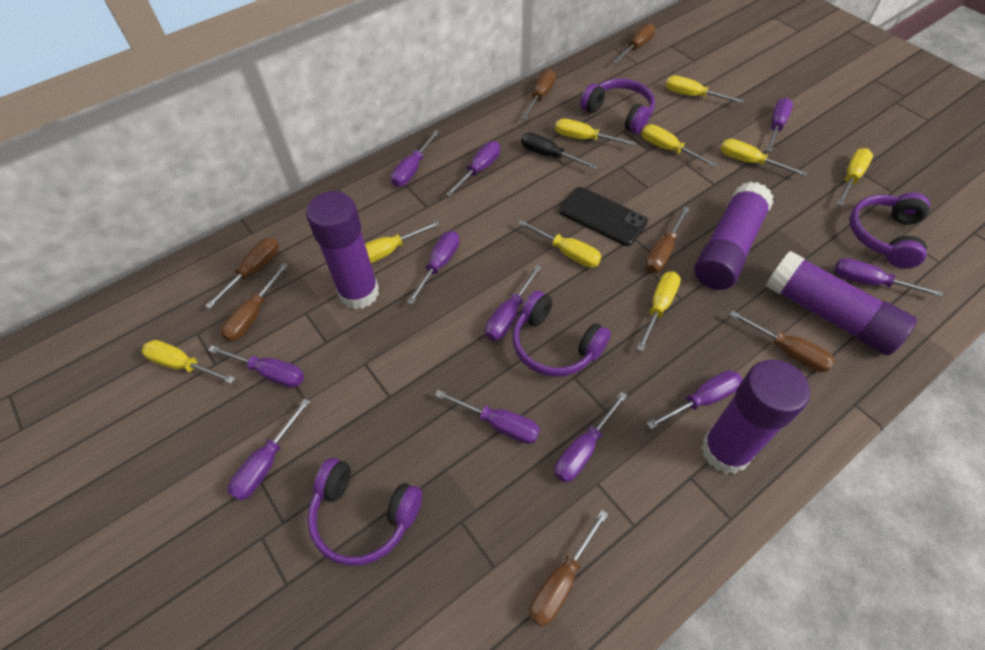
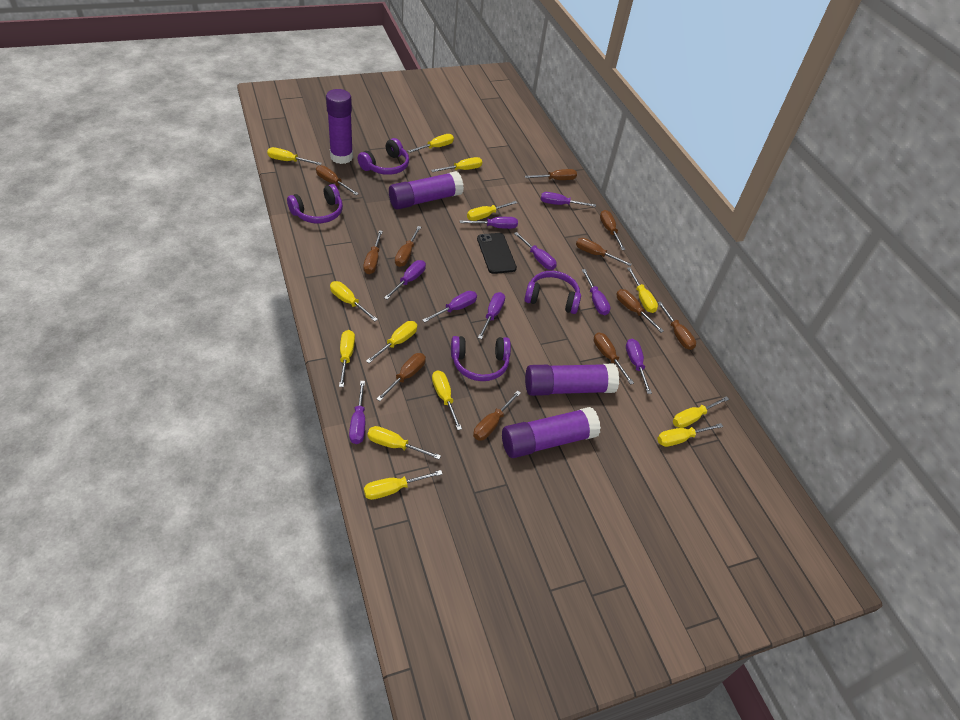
black screwdriver: [521,133,598,170] = 1 -> none = 0
brown screwdriver: [206,238,279,309] [221,263,288,342] [521,69,556,120] [529,510,608,627] [613,23,655,64] [645,207,690,273] [729,310,835,372] = 7 -> [316,165,359,195] [363,230,383,274] [377,353,426,401] [395,226,421,267] [473,390,521,441] [525,169,577,180] [576,238,632,266] [594,332,634,385] [600,210,625,250] [616,289,664,333] [657,302,696,350] = 11
purple screwdriver: [208,345,304,388] [228,398,310,501] [391,130,440,187] [407,231,460,305] [435,390,540,444] [446,141,500,197] [485,265,542,341] [555,392,627,483] [646,370,742,429] [766,98,793,152] [834,258,943,297] = 11 -> [349,381,365,444] [384,260,426,300] [422,291,477,323] [460,217,518,229] [478,292,505,339] [514,232,557,270] [541,192,596,207] [582,269,610,315] [626,339,652,394] = 9
yellow screwdriver: [142,340,235,384] [365,220,440,263] [518,220,602,268] [555,119,636,146] [637,271,681,352] [641,124,718,168] [666,75,744,104] [721,139,807,176] [837,148,873,206] = 9 -> [267,147,322,165] [330,281,378,321] [339,330,355,387] [364,470,442,500] [366,321,417,363] [367,426,441,459] [408,134,454,153] [431,157,482,172] [432,370,462,430] [467,201,517,221] [627,267,658,313] [657,423,723,447] [673,396,729,428] = 13

